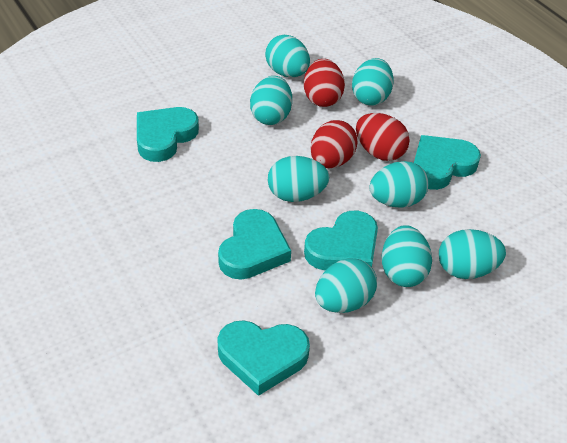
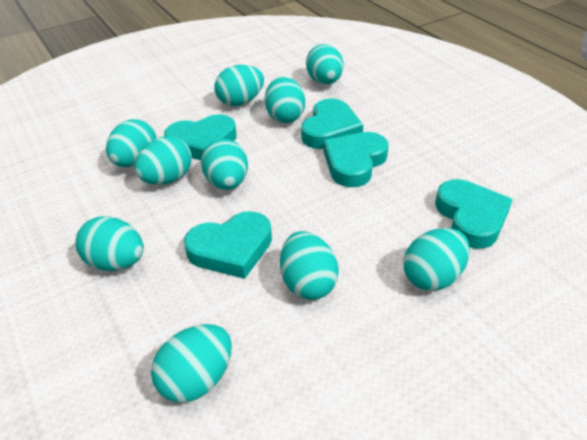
red egg: [304,59,345,107] [310,120,358,168] [356,113,410,161] = 3 -> none = 0
turquoise egg: [250,76,292,125] [265,35,310,77] [268,156,329,202] [315,258,377,313] [352,58,394,106] [369,161,429,208] [382,225,432,287] [439,229,506,279] = 8 -> [75,216,144,271] [106,119,157,167] [135,136,192,185] [151,324,232,403] [201,139,248,190] [215,65,264,106] [265,77,305,123] [280,231,339,300] [306,44,344,84] [403,228,470,291] = 10

